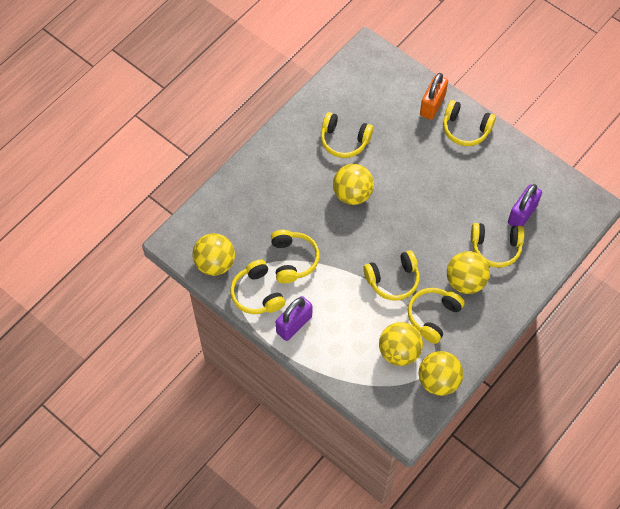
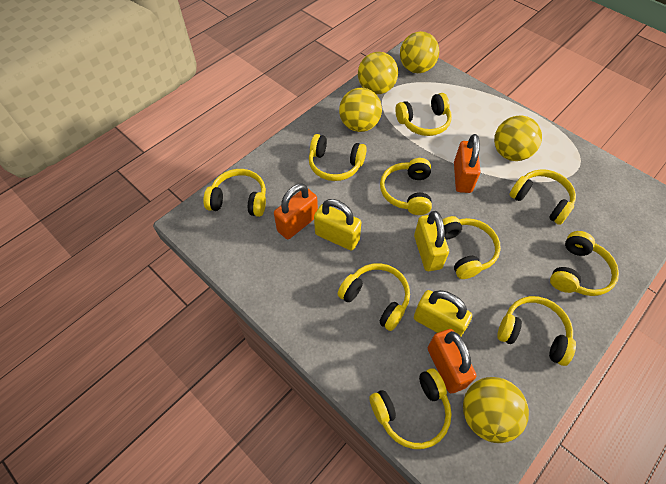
orange padlock: [420,73,448,120] = 1 -> [274,183,318,239] [428,329,477,393] [454,134,481,193] = 3
purple padlock: [276,296,312,341] [508,184,542,227] = 2 -> none = 0
yellow headphones: [230,259,285,314] [271,230,320,283] [321,112,373,158] [363,250,420,301] [408,288,465,344] [443,100,496,146] [471,223,524,268] = 7 -> [203,169,266,217] [309,134,367,181] [338,263,410,331] [370,368,452,449] [380,158,432,215] [395,93,452,136] [442,216,501,279] [497,296,576,366] [509,169,576,225] [550,231,619,296] = 10
yellow padlock: none = 0 -> [314,199,361,251] [414,211,449,271] [414,290,472,336] = 3

